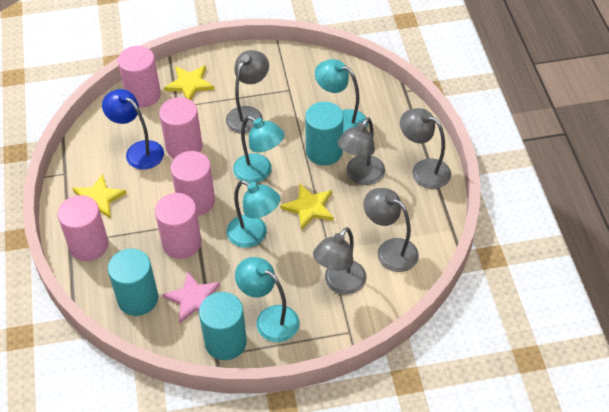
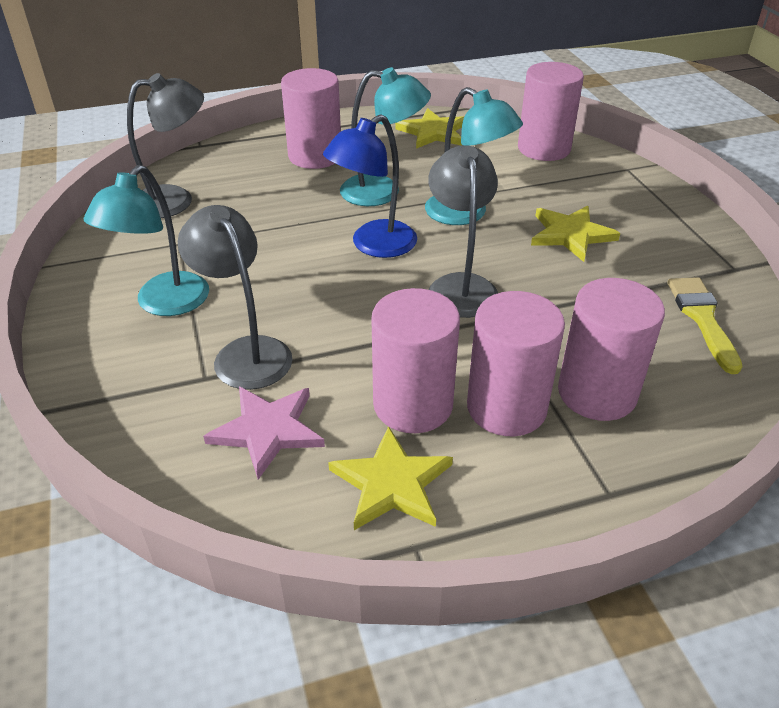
grey lamp: [226,50,269,134] [313,227,367,295] [338,117,385,185] [363,188,419,272] [400,108,451,189] = 5 -> [127,73,204,218] [178,205,292,390] [428,145,498,318] = 3
turquoise cylinder: [108,249,158,316] [199,292,247,360] [305,102,344,166] = 3 -> none = 0
turquoise lamp: [227,180,280,248] [233,116,285,183] [235,257,299,342] [315,59,368,133] = 4 -> [84,165,209,316] [340,67,431,206] [425,87,523,225] = 3
yellow brush: none = 0 -> [667,277,743,374] = 1

